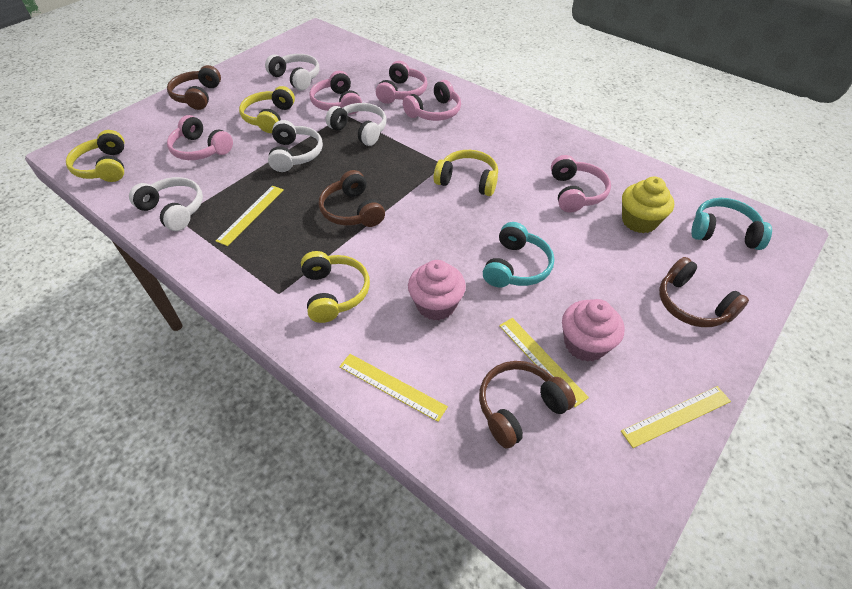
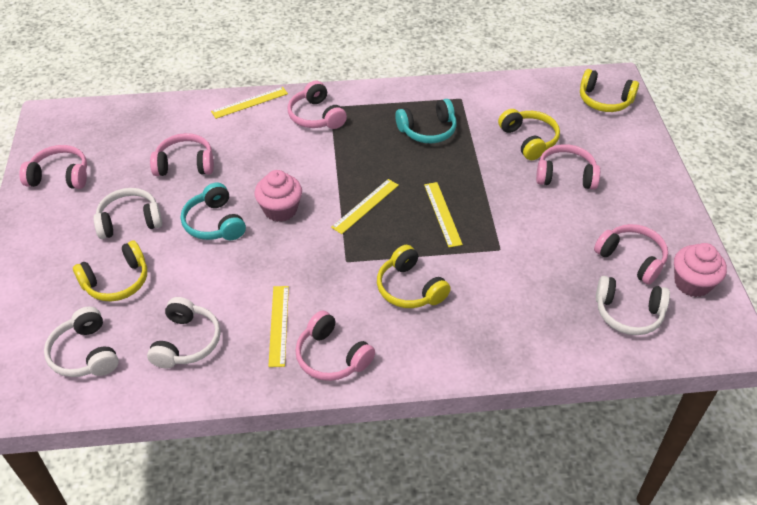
brown headphones: [167,65,221,110] [319,170,385,227] [479,361,576,449] [659,257,749,327] = 4 -> none = 0
pink headphones: [167,115,233,160] [309,71,362,115] [376,61,427,104] [403,80,461,121] [551,155,611,212] = 5 -> [19,145,87,189] [150,133,214,176] [288,81,347,129] [295,310,375,381] [536,144,600,190] [594,224,668,285] = 6
yellow cupcake: [622,177,674,233] = 1 -> none = 0

